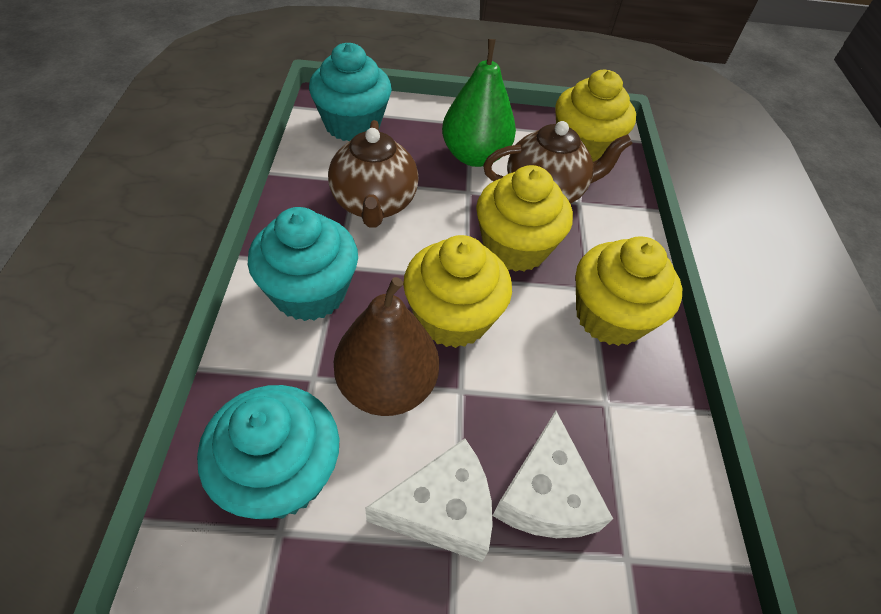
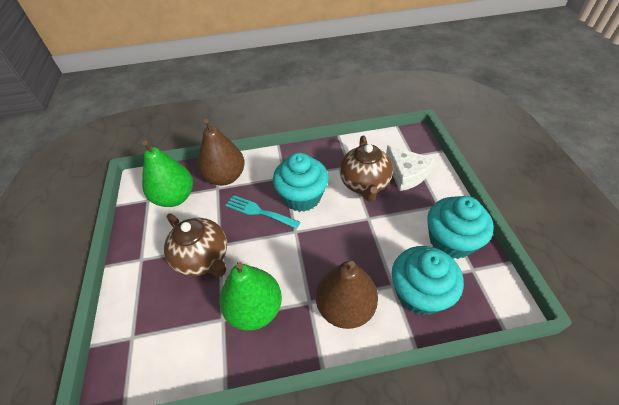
brown pear: [334,277,439,416] = 1 -> [197,119,245,185] [316,261,378,329] = 2
green pear: [442,39,516,167] = 1 -> [142,141,193,207] [220,262,282,330] = 2
turquoise fork: none = 0 -> [225,195,300,229] = 1
white cheese: [365,438,493,562] [492,411,613,538] = 2 -> [386,145,434,191] = 1
yellow cupcake: [403,235,512,348] [476,165,573,272] [555,70,636,162] [576,236,682,346] = 4 -> none = 0

